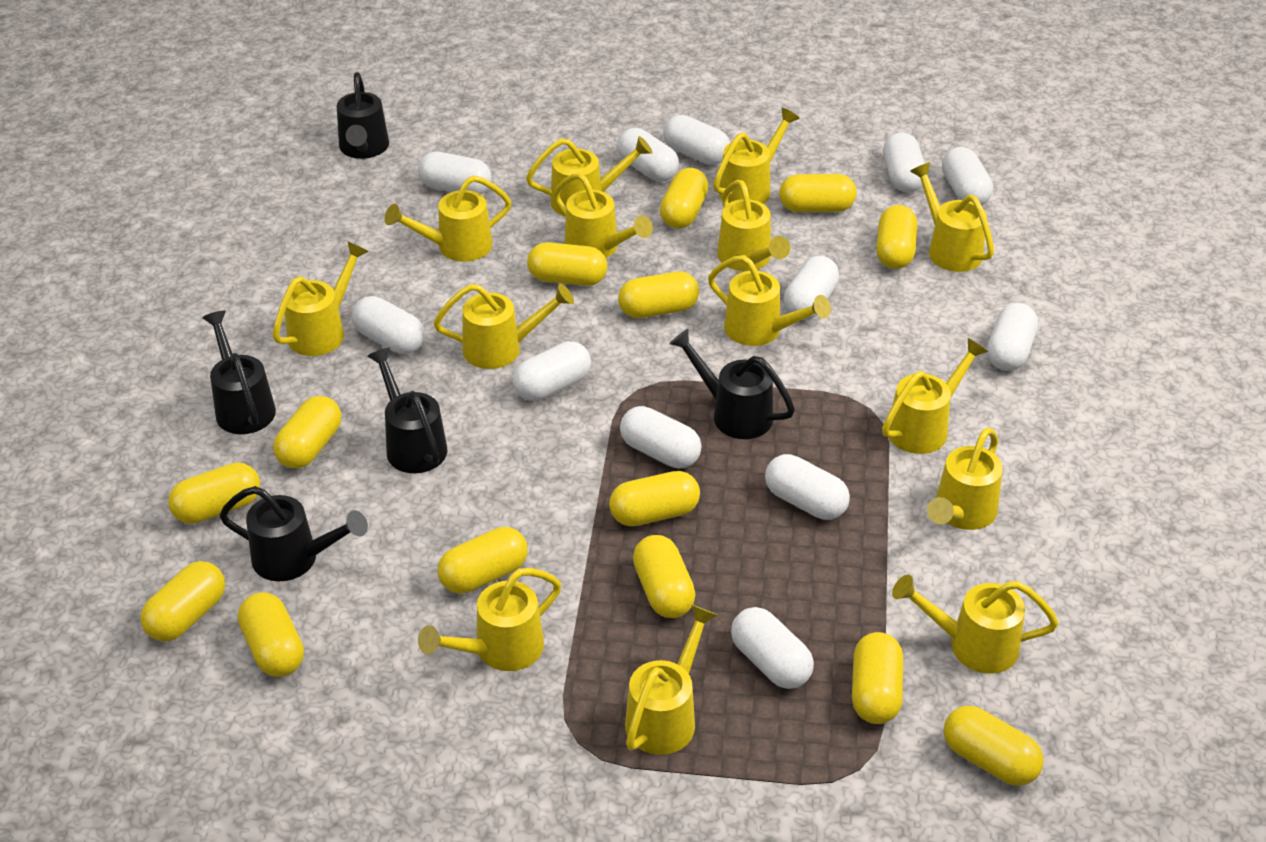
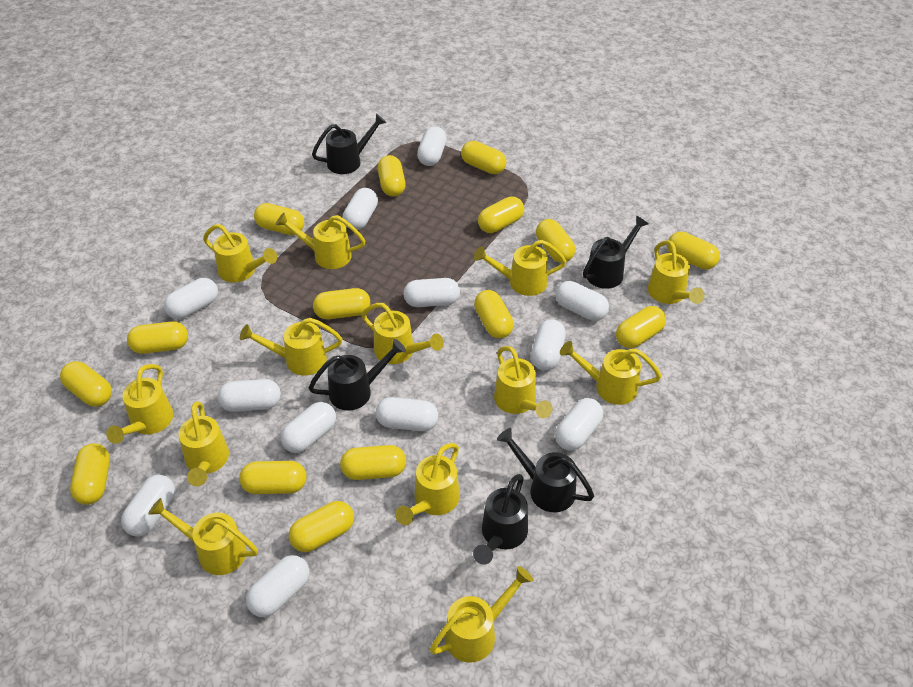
yellow capsule: [141,561,225,642] [168,462,260,524] [238,592,304,677] [273,396,341,469] [438,527,528,593] [527,242,607,286] [609,471,700,526] [618,271,699,318] [633,535,696,618] [660,168,709,229] [779,174,856,212] [852,632,903,724] [876,205,917,269] [944,706,1044,786] = 14 -> [60,361,112,407] [70,443,110,505] [127,321,188,354] [239,461,307,494] [254,203,304,235] [289,501,354,552] [313,288,370,319] [340,445,406,480] [378,155,406,197] [461,141,506,174] [474,290,514,338] [478,196,524,233] [536,219,575,263] [616,306,666,348] [667,232,720,270] = 15
yellow watering can: [272,241,369,356] [385,175,512,262] [418,568,561,671] [433,284,574,369] [526,136,653,217] [554,173,653,258] [625,605,717,755] [708,255,831,346] [713,108,800,204] [717,180,790,271] [882,338,988,454] [892,575,1059,674] [910,162,994,272] [927,427,1003,530] = 14 -> [106,364,173,444] [148,498,258,575] [178,401,229,486] [203,224,277,282] [240,318,343,376] [275,213,365,269] [361,303,444,364] [395,443,460,525] [430,566,533,663] [474,240,566,296] [494,346,553,418] [560,341,661,405] [648,240,705,304] = 13

